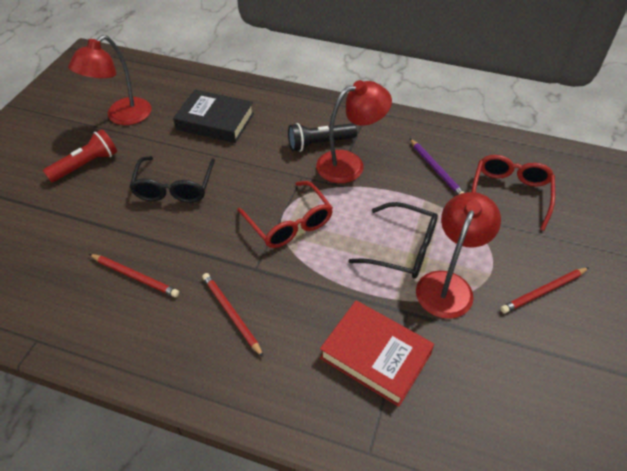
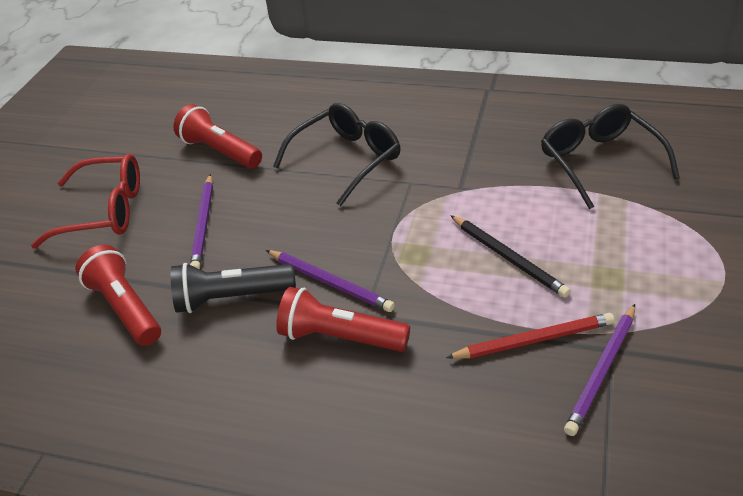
black book: [173,90,254,143] = 1 -> none = 0
black pencil: none = 0 -> [450,215,571,298] = 1
purple pencil: [410,139,465,195] = 1 -> [190,174,213,269] [266,250,395,312] [564,304,635,436] = 3
red book: [320,301,434,407] = 1 -> none = 0
red flashlight: [43,129,117,182] = 1 -> [75,245,161,346] [173,104,262,169] [276,287,410,352] = 3
red glasses: [237,181,333,248] [471,155,555,230] = 2 -> [31,154,140,249] = 1
red lamp: [68,35,152,125] [316,80,392,183] [416,192,501,319] = 3 -> none = 0
red pencil: [89,254,179,297] [202,273,263,357] [500,267,589,313] = 3 -> [446,313,615,359] = 1

